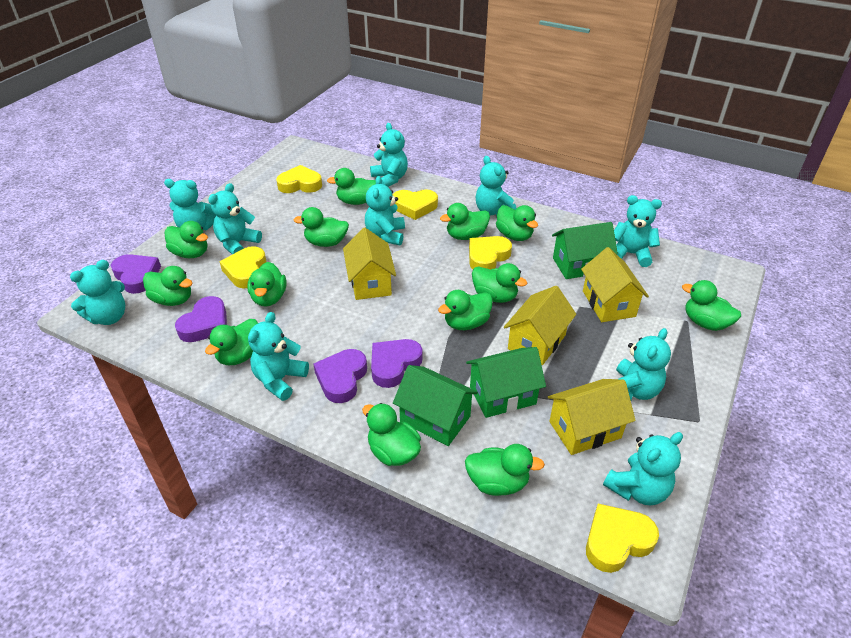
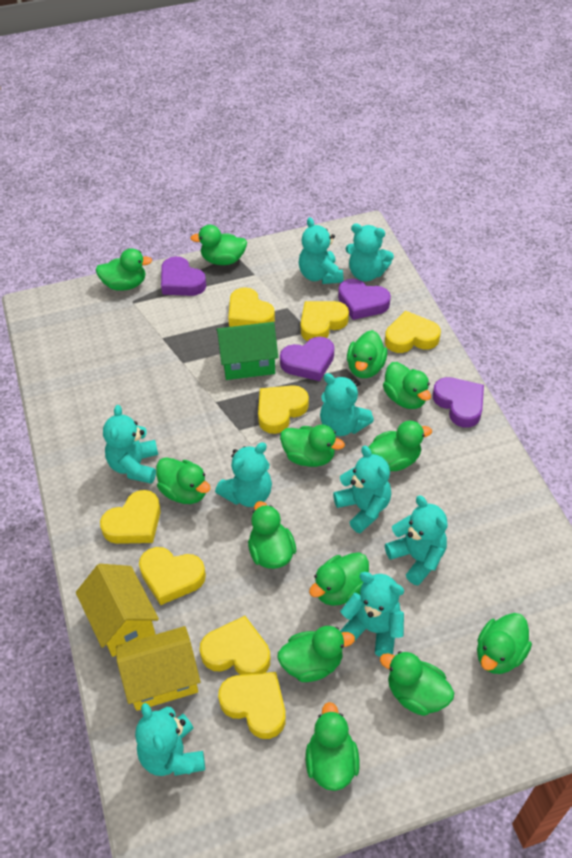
green house: [393,365,478,446] [466,347,546,418] [552,222,618,279] = 3 -> [216,322,278,380] = 1
turquoise teddy bear: [70,260,125,325] [164,179,216,230] [208,183,262,254] [248,312,309,401] [365,176,405,245] [370,123,408,187] [476,156,517,216] [603,432,683,506] [614,195,662,267] [616,328,671,400] = 10 -> [103,405,158,484] [135,703,205,776] [215,442,272,507] [299,217,343,284] [320,373,374,436] [333,446,391,533] [340,572,404,657] [346,223,394,281] [385,496,448,586] = 9
yellow heart: [220,246,266,288] [276,165,322,193] [392,189,438,220] [469,236,512,269] [586,504,659,573] = 5 -> [100,490,161,544] [139,547,206,605] [200,616,270,675] [218,672,286,739] [228,287,275,327] [258,385,309,434] [301,301,349,341] [385,311,441,353] = 8
yellow house: [343,228,396,300] [504,286,576,365] [548,379,635,455] [581,247,649,322] = 4 -> [76,564,159,657] [116,626,201,711] = 2

